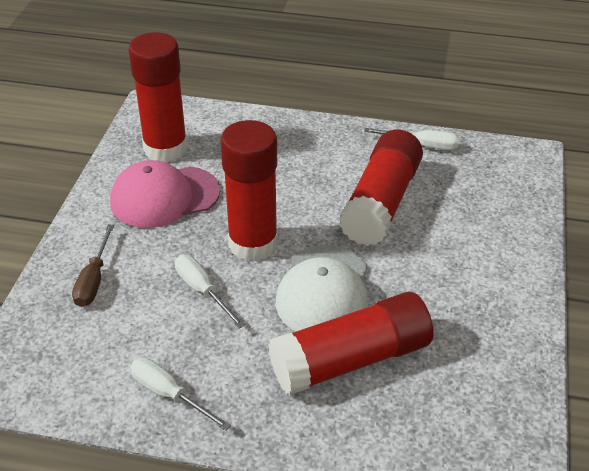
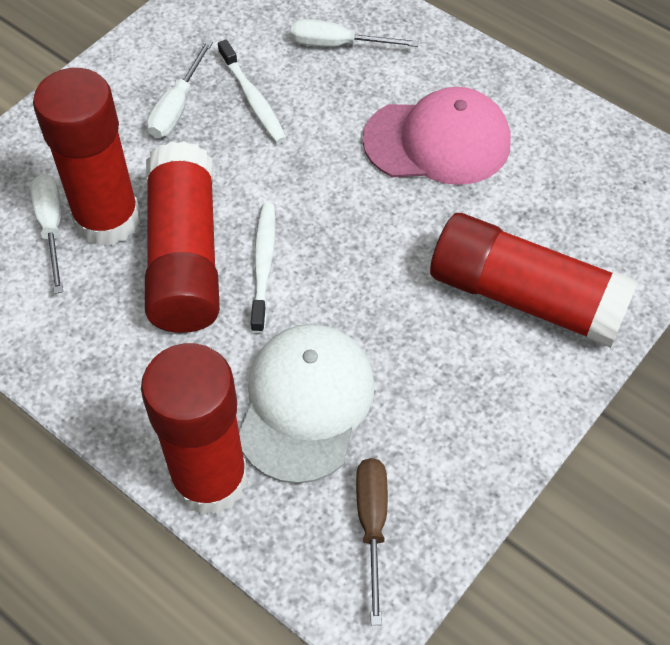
white toothbrush: none = 0 -> [218,39,287,143] [251,203,276,333] = 2

